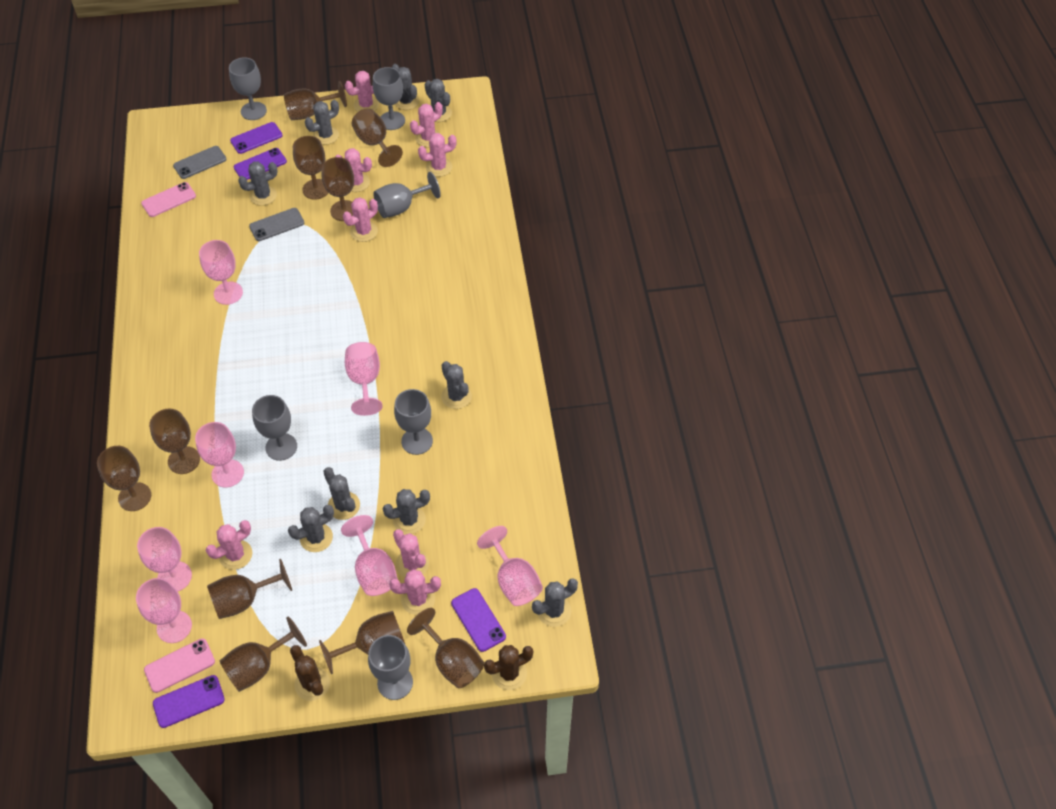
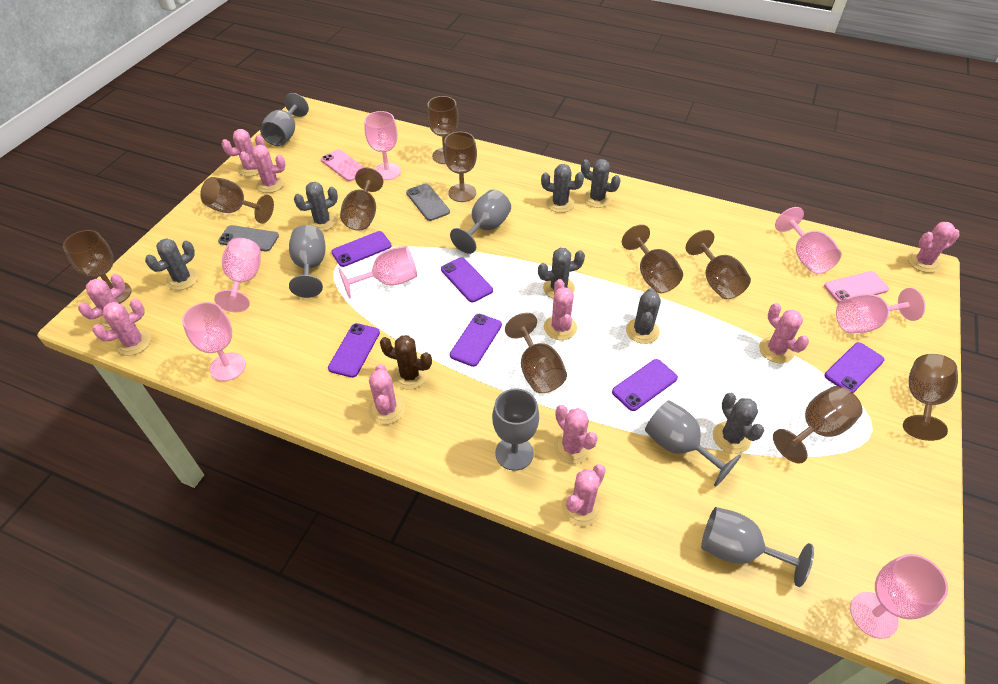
brown cactus: [290,645,330,701] [484,645,533,690] = 2 -> [380,335,432,390] = 1
grey cactus: [238,162,278,206] [288,505,334,552] [305,100,339,145] [323,467,360,520] [383,489,430,534] [392,64,419,110] [425,79,452,122] [441,361,472,409] [532,578,578,627] = 9 -> [145,238,198,290] [294,182,338,231] [538,248,585,298] [541,164,584,213] [581,159,621,208] [626,288,661,344] [713,393,765,454] = 7
pink cactus: [206,520,252,570] [335,148,372,192] [343,197,378,242] [345,71,379,112] [389,569,441,615] [393,529,429,577] [410,102,443,147] [418,133,457,177] = 8 -> [78,274,133,331] [92,299,151,356] [222,129,265,176] [240,145,285,193] [368,364,405,424] [544,279,577,340] [554,405,598,464] [562,464,606,526] [759,303,809,363] [908,222,960,273] = 10
purple phone: [153,675,225,728] [230,122,283,154] [234,148,287,180] [451,588,506,652] = 4 -> [328,323,380,378] [331,231,392,267] [441,257,493,302] [450,314,502,367] [612,359,678,411] [824,342,884,393] = 6

